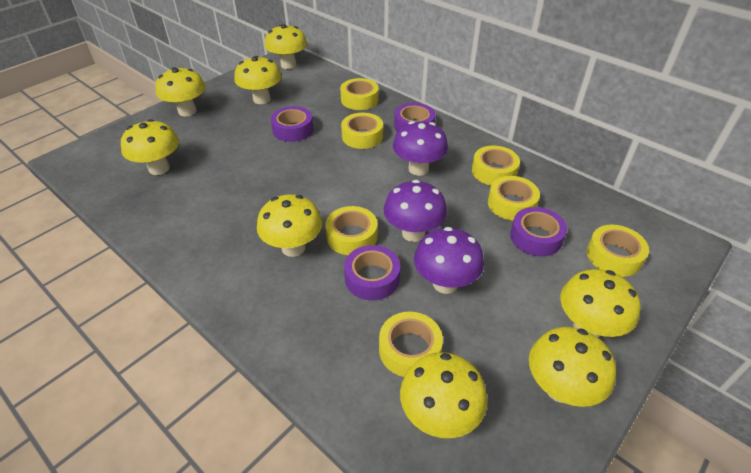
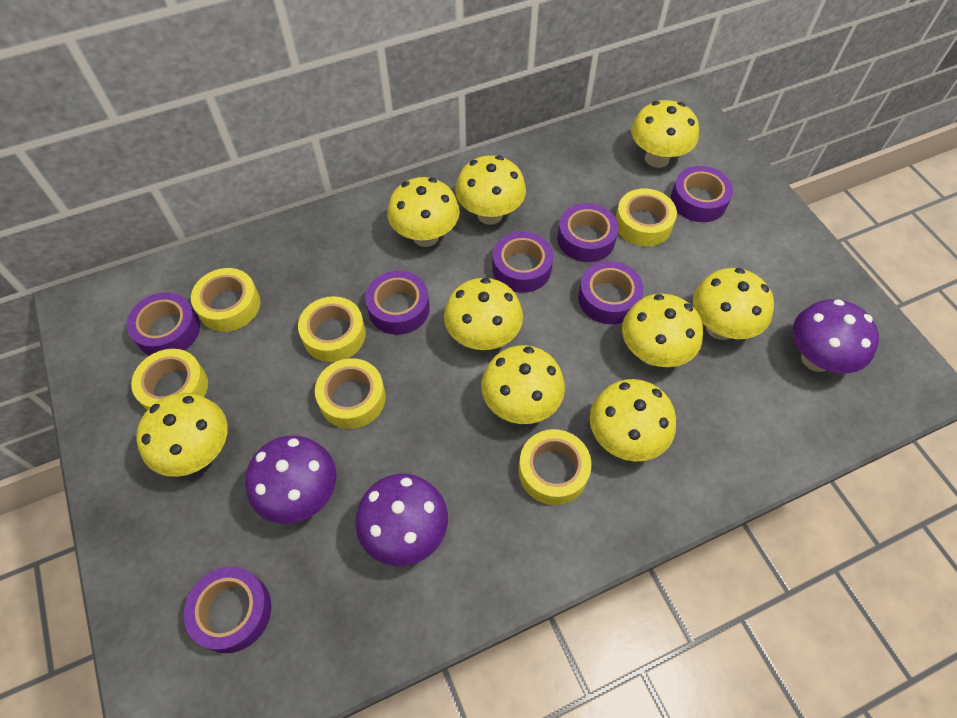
purple tape: [271,106,313,142] [344,245,400,300] [394,103,435,132] [510,207,567,257] = 4 -> [127,292,200,356] [184,567,271,653] [365,271,430,335] [492,232,553,293] [557,203,619,262] [578,261,643,324] [671,166,733,222] = 7
yellow mushroom: [121,119,179,175] [155,67,206,116] [234,56,282,104] [257,194,322,257] [265,24,307,69] [400,352,487,438] [529,327,616,407] [560,269,640,337] = 8 -> [136,393,228,477] [387,177,460,247] [444,278,523,350] [455,155,526,225] [481,345,565,424] [590,379,676,462] [622,294,703,367] [631,100,699,168] [693,268,774,340] = 9
yellow tape: [325,206,377,255] [340,78,379,110] [341,113,383,149] [379,312,443,377] [472,146,520,185] [488,176,540,221] [587,225,649,277] = 7 -> [131,349,208,410] [191,268,260,332] [298,296,366,362] [315,358,386,429] [519,429,591,505] [616,188,677,247] = 6

